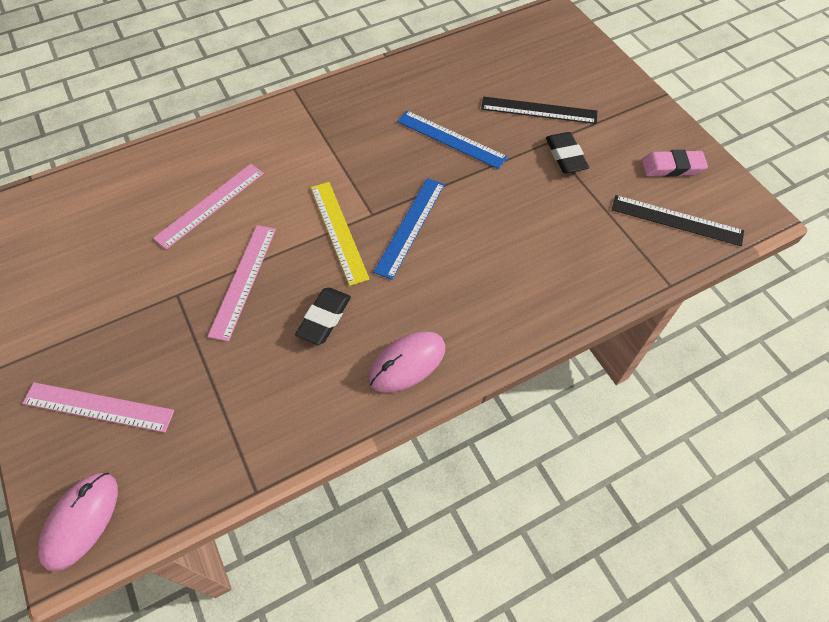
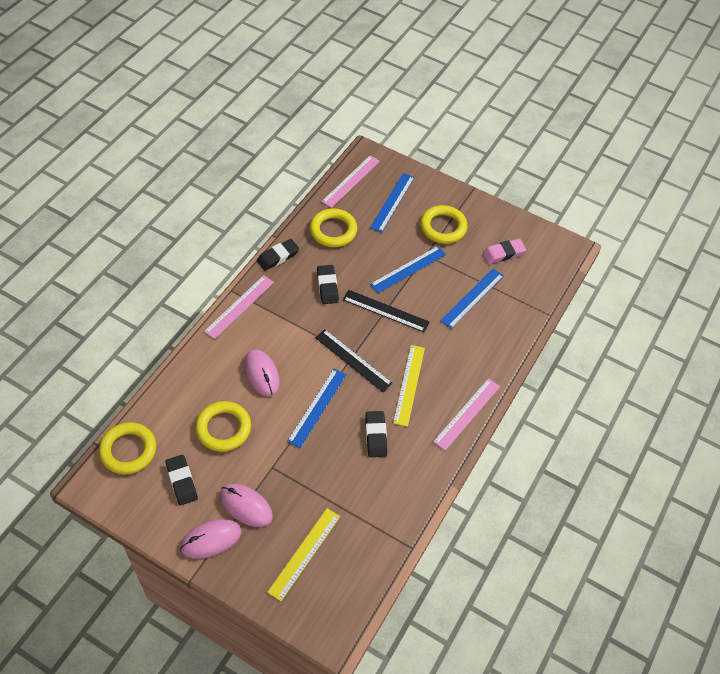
black eraser: [295,288,351,345] [546,132,589,173] = 2 -> [166,455,198,505] [257,239,299,271] [317,265,339,304] [365,411,387,457] = 4
blue ruler: [373,178,445,280] [397,111,508,169] = 2 -> [287,369,347,448] [370,173,415,233] [370,246,446,293] [441,269,504,329] = 4
pink mouse: [38,473,118,572] [368,332,445,393] = 2 -> [180,519,242,559] [220,484,273,527] [244,349,280,397] = 3
yellow ring: none = 0 -> [99,422,156,474] [195,401,251,452] [310,208,357,247] [420,205,468,244] = 4
yellow ruler: [311,182,370,286] = 1 -> [267,508,340,601] [393,345,425,427] = 2

